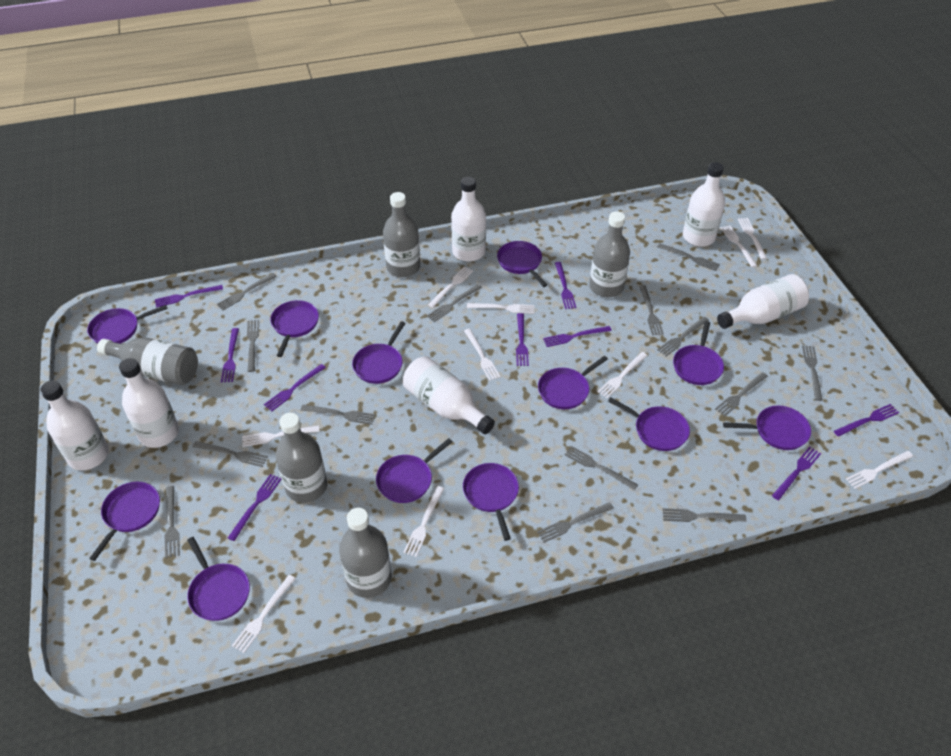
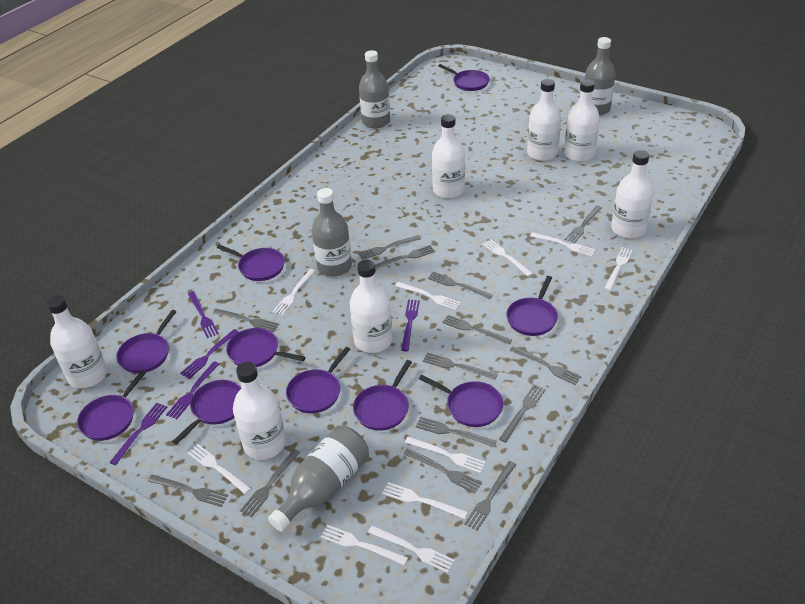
grey bottle: [97,337,198,385] [275,413,327,503] [339,508,392,598] [383,192,420,277] [589,211,630,297] = 5 -> [268,426,369,532] [311,188,352,277] [359,50,390,128] [585,37,616,116] = 4
purple fork: [155,285,223,307] [221,328,239,382] [228,474,281,541] [264,364,326,411] [516,313,529,366] [543,326,612,347] [555,262,576,309] [772,447,821,500] [834,404,899,437] = 9 -> [109,403,167,465] [166,362,219,419] [180,329,239,379] [188,291,219,338] [401,300,420,351] = 5
purple pan: [87,305,168,344] [89,482,160,561] [187,537,250,621] [270,300,319,357] [352,321,406,384] [376,438,452,503] [463,463,519,541] [497,241,547,287] [538,356,608,409] [608,397,690,451] [673,321,724,385] [723,406,811,450] = 12 -> [77,370,147,441] [116,310,177,373] [172,380,241,444] [217,244,285,281] [226,328,306,367] [286,347,350,413] [353,360,412,431] [419,375,503,427] [438,64,490,91] [506,276,558,336] = 10
white bottle: [40,380,109,470] [119,358,179,448] [403,356,495,434] [451,177,486,262] [683,162,725,247] [717,274,809,329] = 6 -> [46,295,107,388] [233,362,286,460] [350,260,392,353] [432,114,465,198] [527,79,561,161] [564,79,600,162] [611,150,653,238] = 7

